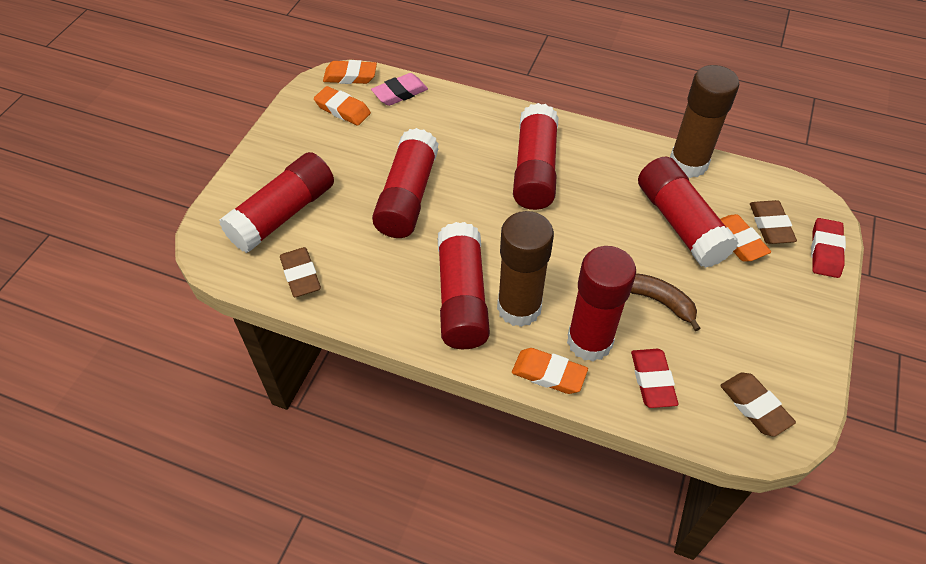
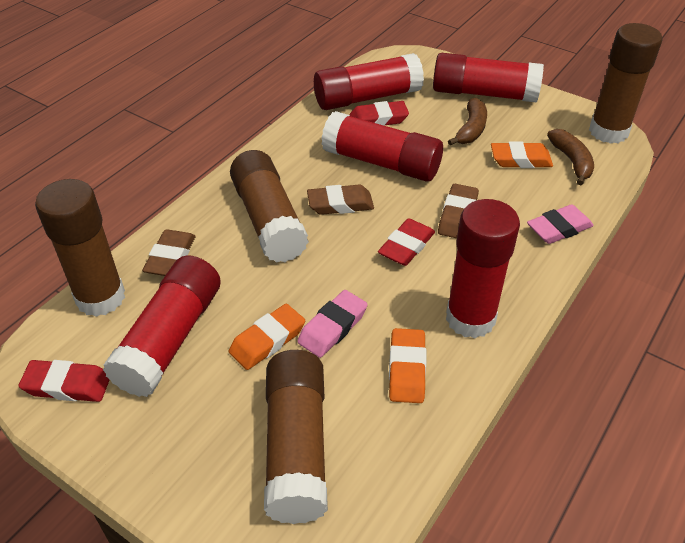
brown banana: [630,273,701,331] = 1 -> [448,98,487,146] [547,129,594,185] = 2
brown glue stick: [497,211,554,327] [670,65,739,178] = 2 -> [35,179,125,317] [230,150,309,263] [264,350,328,524] [589,23,662,144] = 4
orange eraser: [314,86,371,126] [323,60,377,84] [512,348,588,394] [720,214,771,262] = 4 -> [229,304,305,370] [389,328,426,403] [491,141,553,168] = 3
pink eraser: [371,73,428,106] = 1 -> [297,290,368,358] [527,204,594,244] = 2
red eraser: [631,349,678,408] [811,218,846,278] = 2 -> [19,360,110,402] [349,101,409,125] [378,218,435,266] = 3
red glue stick: [219,152,334,253] [372,128,439,238] [438,222,490,349] [513,103,558,210] [567,246,636,362] [638,156,738,268] = 6 -> [103,255,221,397] [314,53,424,110] [321,111,443,182] [433,53,544,103] [446,199,520,338] = 5

